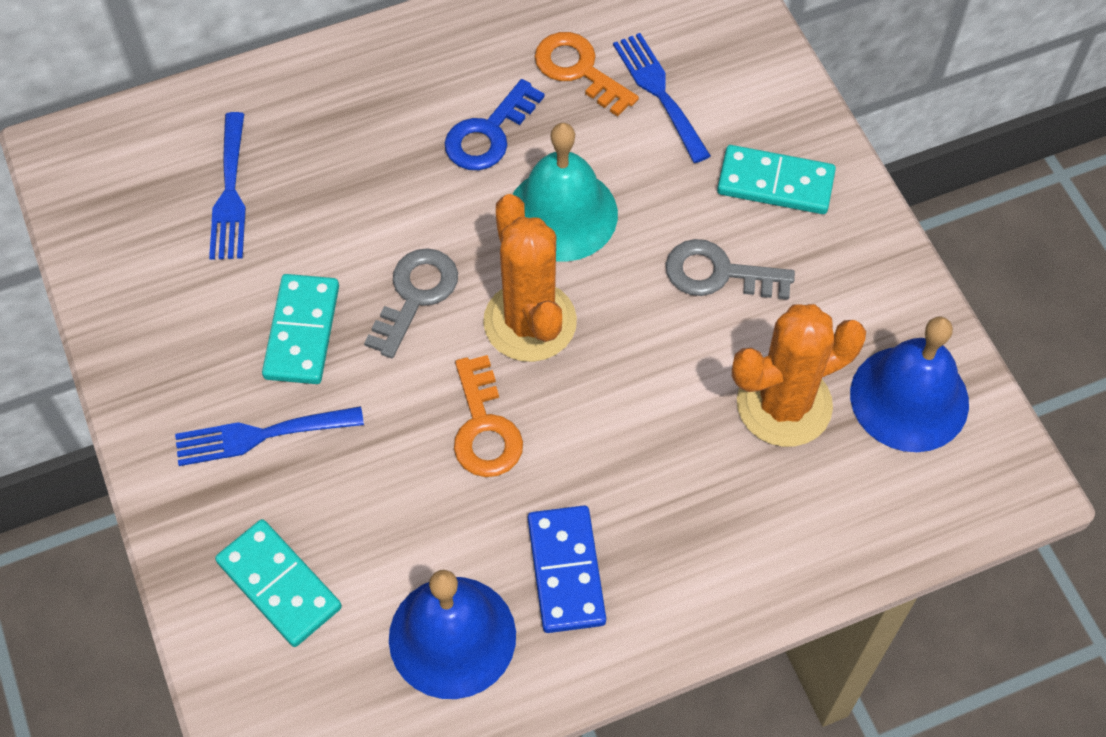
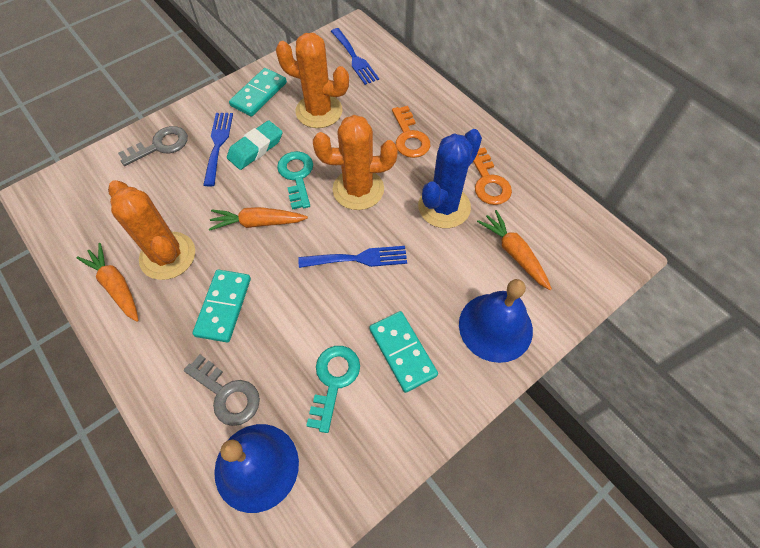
blue cactus: none = 0 -> [418,129,482,228] = 1
blue domino: [528,505,606,633] = 1 -> none = 0
blue key: [445,79,545,170] = 1 -> none = 0
orange cactus: [483,194,577,362] [732,304,866,447] = 2 -> [108,180,195,280] [276,33,349,128] [313,115,398,210] = 3
orange carrot: none = 0 -> [76,243,139,322] [209,207,308,231] [477,210,552,290] = 3
turquoise bell: [512,123,618,262] = 1 -> none = 0
turquoise eraser: none = 0 -> [227,120,283,170] = 1
turquoise key: none = 0 -> [277,151,313,210] [306,346,360,433] = 2

